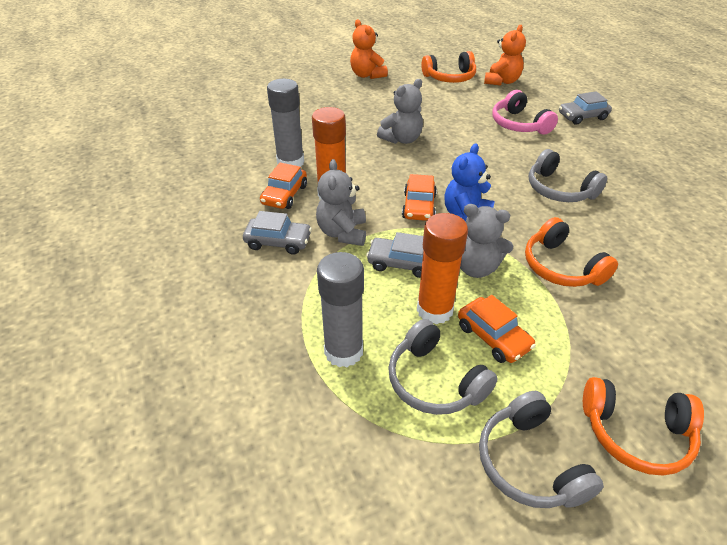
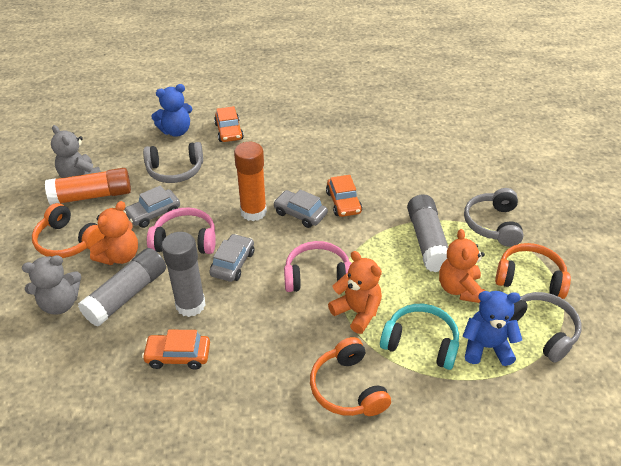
blue teddy bear: [445,143,494,221] = 1 -> [151,84,192,137] [463,291,522,366] = 2
grey glue stick: [267,79,304,167] [317,252,364,367] = 2 -> [78,248,166,327] [162,232,206,317] [407,194,448,272] = 3
grey teddy bear: [316,159,366,246] [377,79,423,144] [460,204,513,278] = 3 -> [22,255,81,314] [51,125,101,178] = 2
orange teddy bear: [350,19,388,79] [484,25,526,86] = 2 -> [90,201,138,265] [328,251,382,334] [439,229,485,303] = 3
pink headphones: [492,90,558,135] = 1 -> [147,207,216,254] [284,241,352,292] = 2
turquoise headphones: none = 0 -> [380,304,459,370] = 1

